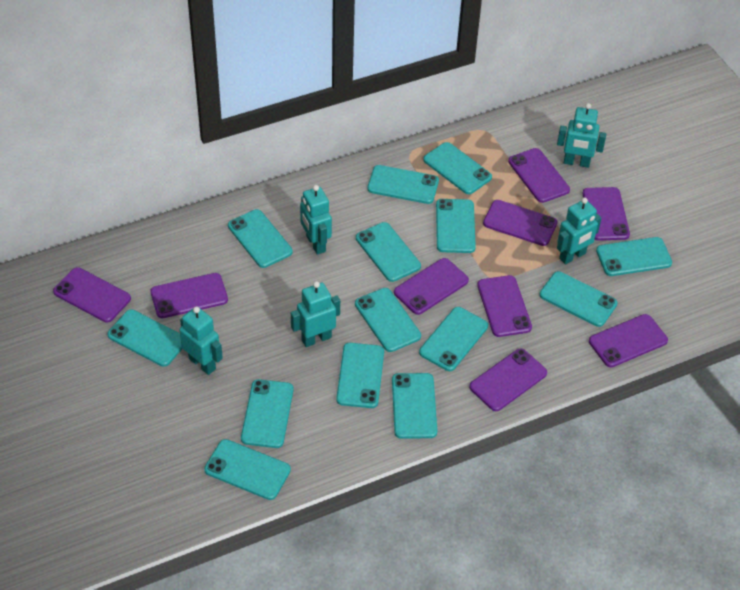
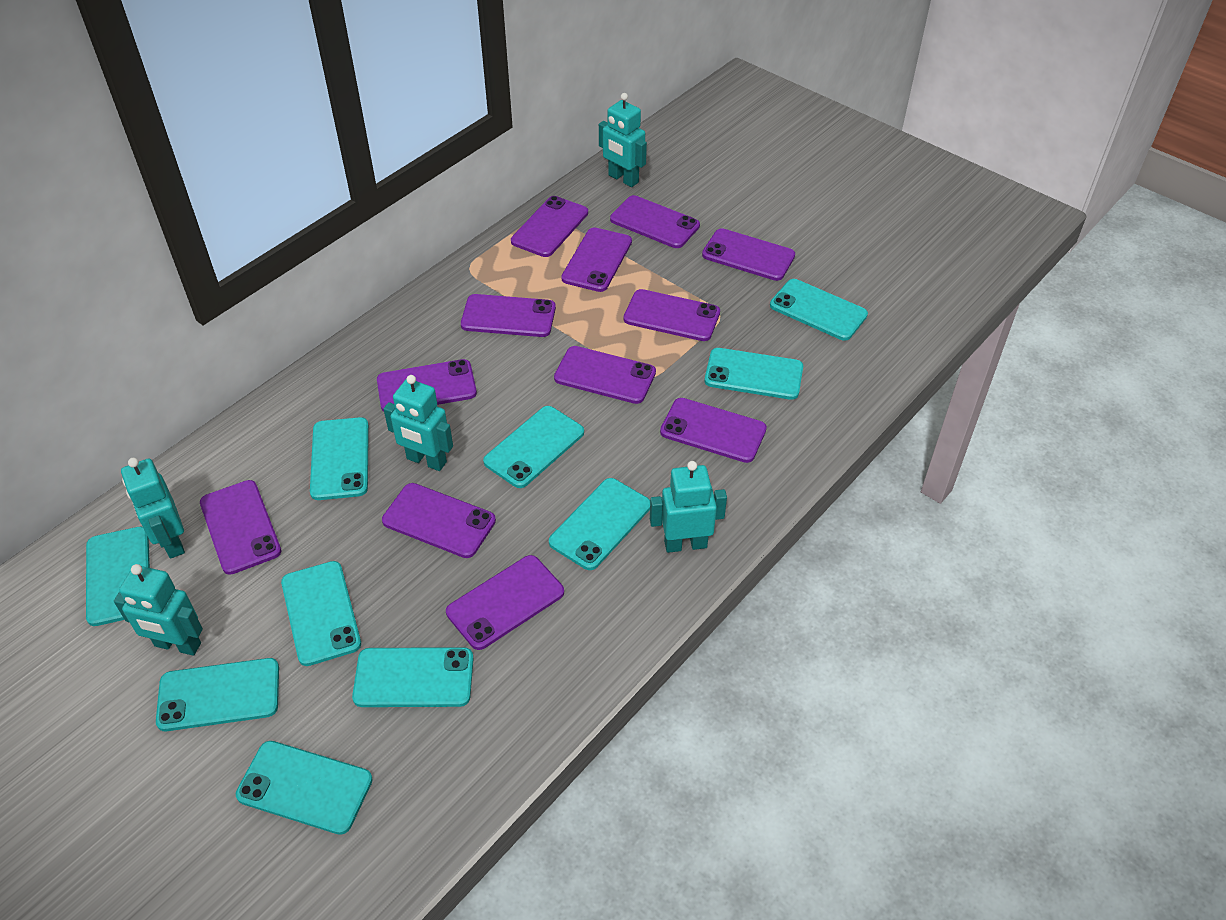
purple phone: [53,267,131,322] [151,273,228,318] [394,258,469,315] [469,349,547,411] [477,275,532,337] [483,200,558,246] [508,148,570,203] [583,187,630,241] [589,314,668,367] = 9 -> [200,480,282,575] [377,359,477,412] [382,483,496,558] [446,555,564,650] [461,294,556,337] [511,196,588,257] [554,346,656,404] [561,227,632,292] [610,195,700,248] [624,289,720,341] [660,398,767,463] [702,228,795,281] = 12
turquoise phone: [107,309,183,367] [204,439,291,500] [228,209,293,268] [241,379,293,448] [336,343,384,408] [355,288,421,352] [356,222,421,282] [367,165,439,204] [392,373,437,439] [419,307,488,371] [423,142,492,194] [436,199,476,253] [539,271,618,327] [596,237,672,276] = 14 -> [86,527,150,626] [156,658,279,731] [236,741,373,835] [281,561,361,666] [310,417,369,500] [352,647,474,707] [483,406,584,488] [549,478,650,570] [705,348,803,400] [770,279,868,341] = 10

